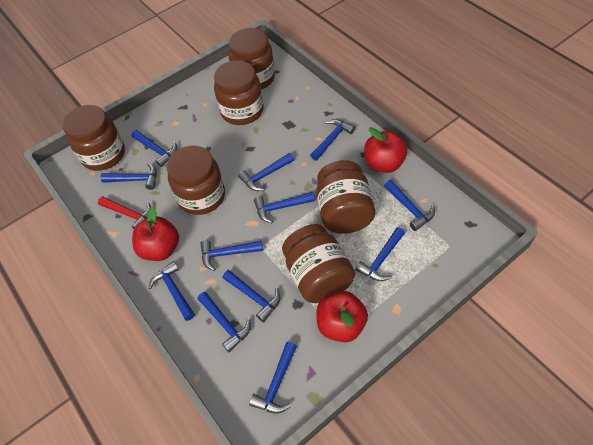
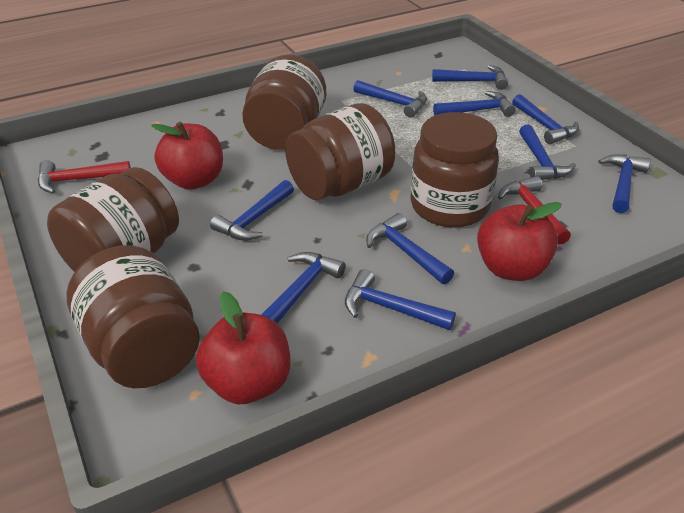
blue hammer: [100,163,157,190] [131,130,177,167] [149,261,195,321] [198,292,251,352] [200,240,263,271] [223,270,280,322] [238,153,294,191] [249,342,297,414] [254,192,315,223] [310,119,355,161] [355,227,405,281] [384,180,435,231] = 12 -> [210,180,294,241] [261,252,346,324] [345,269,456,330] [353,80,427,118] [366,213,454,284] [432,65,508,90] [433,91,516,117] [512,94,579,144] [519,124,576,180] [598,154,651,213] = 10
brown jar: [63,105,125,171] [167,146,225,215] [214,60,264,125] [228,28,275,90] [282,224,355,303] [316,160,375,234] = 6 -> [47,167,179,272] [67,245,200,388] [242,54,326,150] [285,103,396,200] [410,112,499,228] = 5
red hammer: [98,196,151,229] = 1 -> [38,160,131,194] [498,176,571,245] = 2

